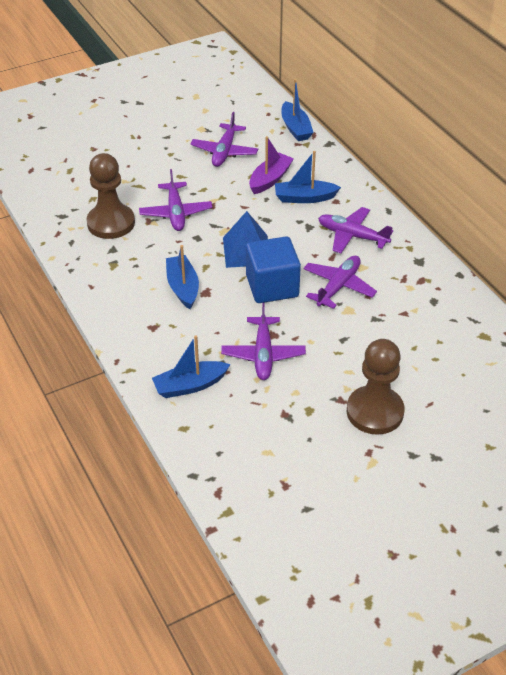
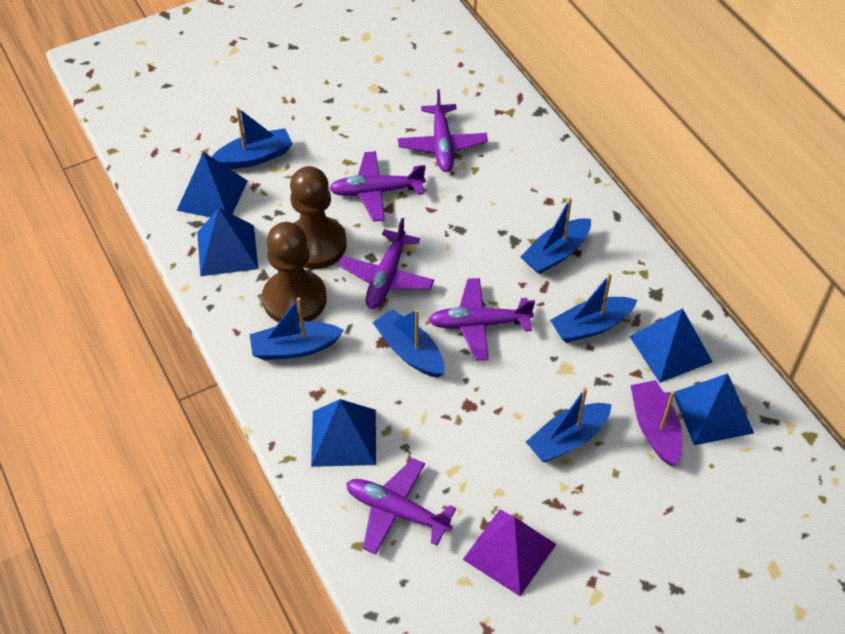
blue boat: [152,335,231,398] [166,245,199,309] [275,151,341,203] [281,79,314,141] = 4 -> [212,107,293,169] [250,297,344,360] [373,309,444,378] [520,198,591,274] [526,387,612,462] [550,273,637,343] = 6
blue cube: [246,236,301,303] = 1 -> none = 0
blue pyramid: [223,211,268,268] = 1 -> [177,152,247,217] [197,208,258,276] [311,399,376,467] [629,308,713,383] [674,373,754,445] = 5
purple pyramid: none = 0 -> [463,509,556,596] = 1

